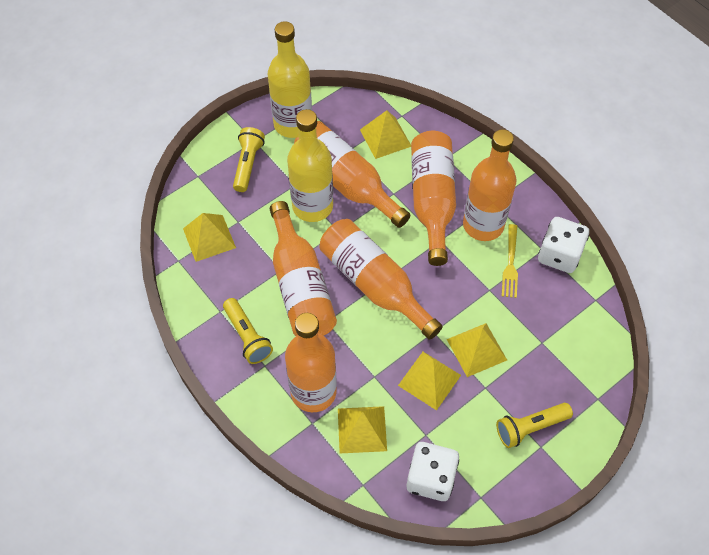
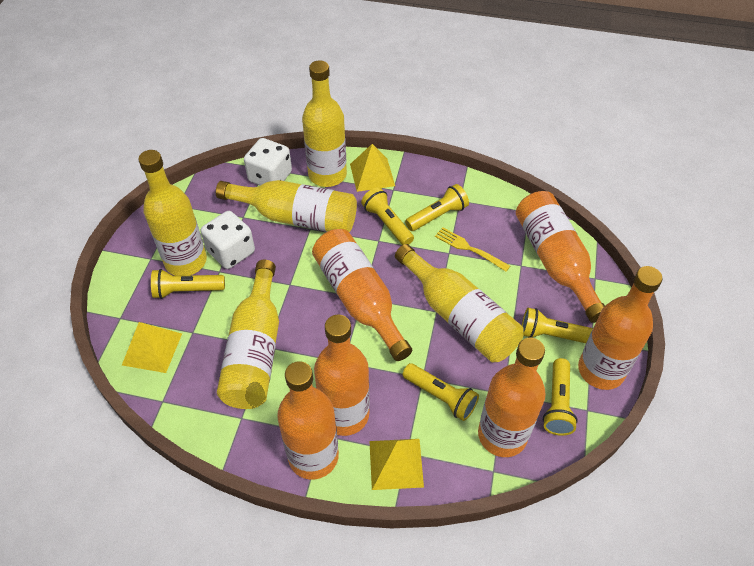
yellow bottle: [268,21,312,138] [287,109,333,222] = 2 -> [138,150,207,276] [216,180,357,232] [217,260,279,409] [302,60,347,187] [395,244,524,362] = 5
yellow flashlight: [223,298,273,364] [233,127,265,192] [496,403,573,448] = 3 -> [151,269,225,299] [361,187,414,245] [403,363,479,421] [405,184,469,231] [522,308,593,343] [543,358,578,436] = 6
yellow pyramid: [183,213,236,262] [338,406,387,453] [360,110,411,159] [398,352,461,410] [447,323,507,377] = 5 -> [122,322,182,373] [350,144,395,192] [369,439,424,490] = 3

